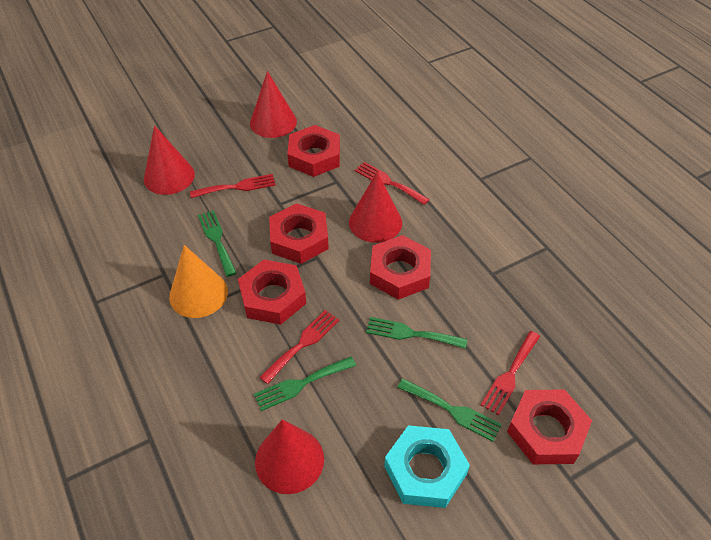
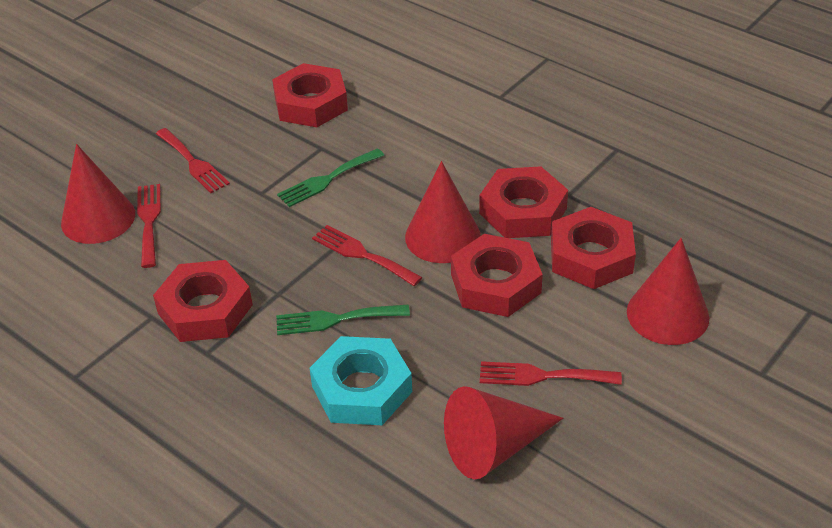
green fork: [198,210,236,277] [254,357,356,411] [366,317,467,349] [397,379,502,441] = 4 -> [276,305,410,335] [277,148,385,207] = 2
orange cone: [169,245,228,318] = 1 -> none = 0

